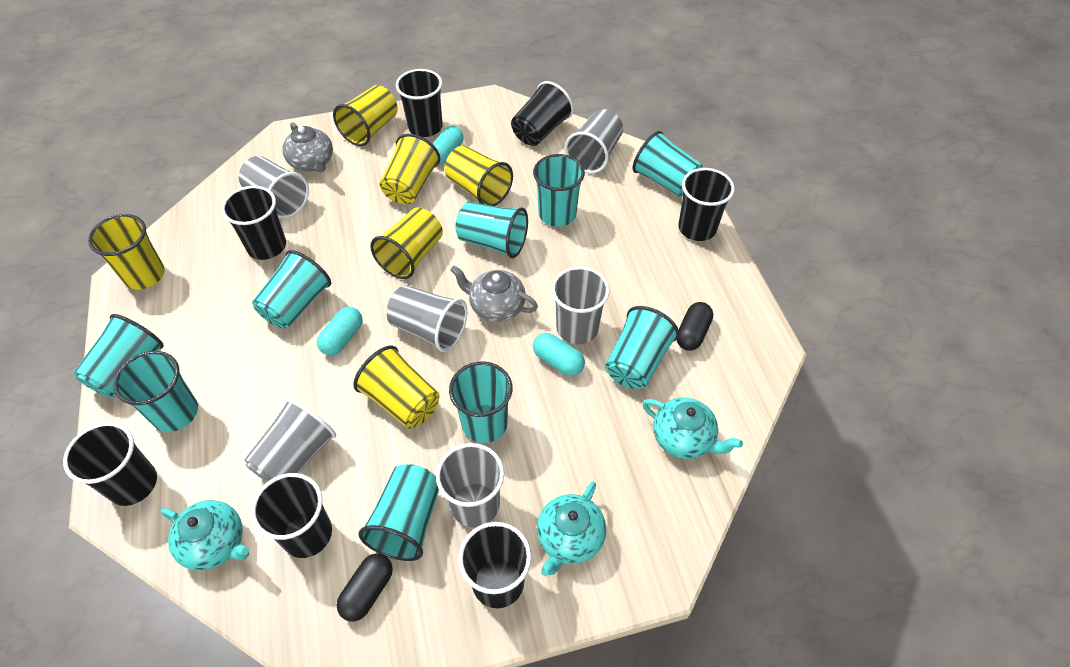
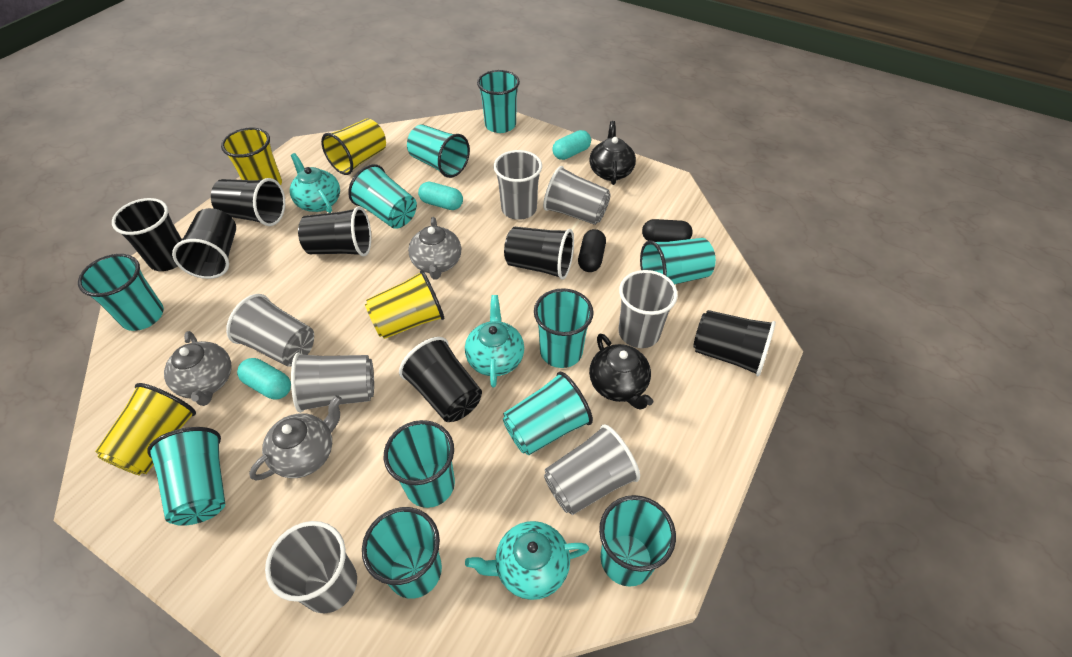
black teapot: none = 0 -> [589,121,636,185] [589,334,653,410] = 2
grey cup: [239,156,309,218] [244,399,336,482] [387,285,467,352] [436,443,504,527] [552,266,610,344] [565,109,623,173] = 6 -> [226,294,314,367] [265,521,357,613] [291,353,374,413] [494,150,542,220] [543,166,611,225] [544,424,640,515] [619,270,678,348] = 7
grey teapot: [282,122,333,172] [450,266,538,322] = 2 -> [164,331,232,406] [249,395,342,481] [408,217,461,280] = 3
turquoise cup: [73,314,164,398] [114,351,198,432] [252,250,331,328] [359,464,439,561] [449,361,513,443] [456,202,528,258] [533,154,585,227] [605,306,679,389] [633,131,703,197] = 9 -> [78,254,164,331] [147,427,225,526] [348,164,417,229] [362,507,442,599] [384,420,455,508] [407,124,470,178] [477,70,520,133] [503,372,593,455] [534,288,594,368] [599,495,676,587] [640,238,716,284] = 11
yellow cup: [88,214,165,290] [333,85,398,146] [353,346,439,429] [370,207,443,279] [380,134,440,204] [445,145,513,206] = 6 -> [95,383,196,475] [221,128,282,185] [321,118,386,175] [365,270,444,339] = 4

